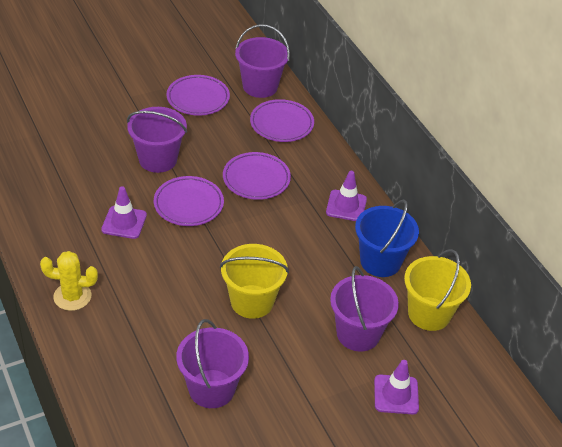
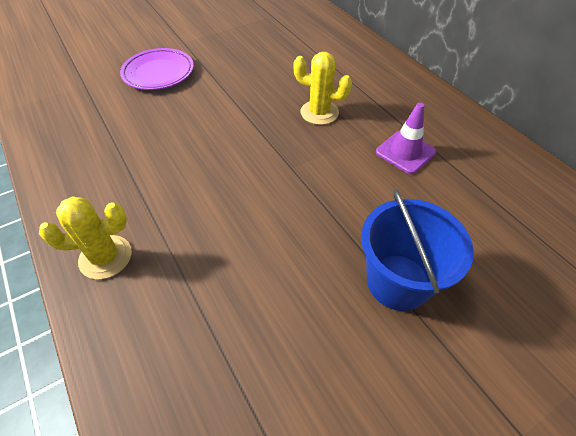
purple bucket: [127,107,187,173] [176,319,249,408] [235,24,290,98] [330,266,399,351] = 4 -> none = 0
purple plate: [154,176,224,226] [167,75,230,116] [223,152,291,200] [250,99,314,142] = 4 -> [120,48,194,90] = 1
purple traffic cone: [101,186,147,239] [326,171,367,221] [374,360,419,414] = 3 -> [376,103,436,174] = 1
yellow bucket: [220,244,289,319] [404,249,471,331] = 2 -> none = 0
yellow cactus: [40,251,98,311] = 1 -> [39,196,132,279] [293,52,352,125] = 2

